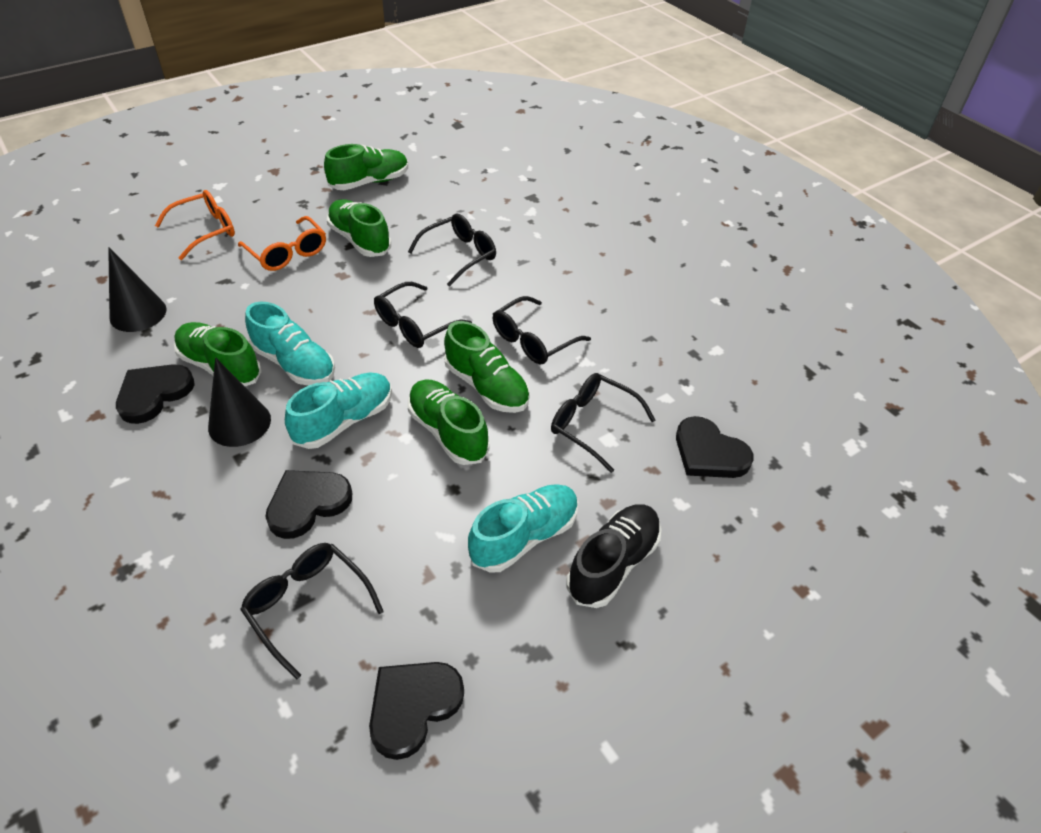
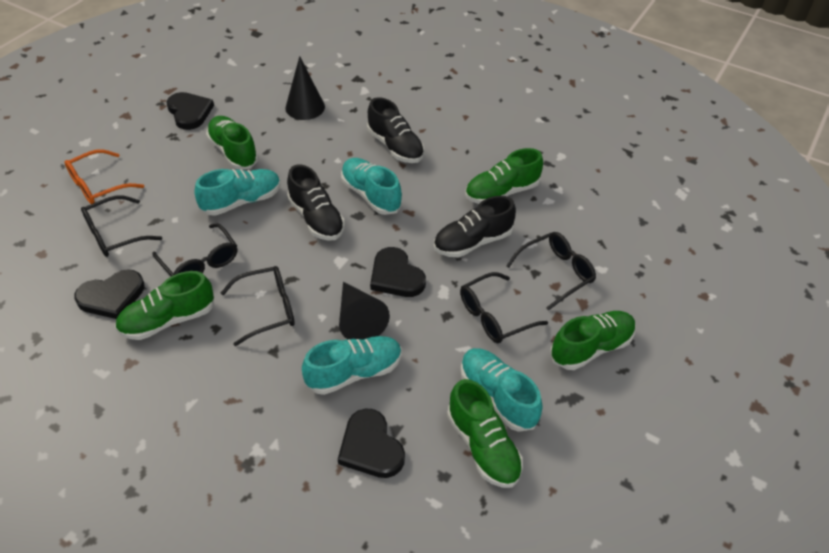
black shoe: [567,504,661,608] = 1 -> [287,164,345,241] [367,97,424,163] [434,196,516,257] = 3
orange glasses: [155,190,235,260] [238,216,326,271] = 2 -> [65,149,144,204] = 1
turquoise shoe: [245,302,335,386] [285,373,392,449] [468,484,578,573] = 3 -> [194,169,281,216] [302,336,402,395] [341,158,402,215] [460,348,543,432] = 4

